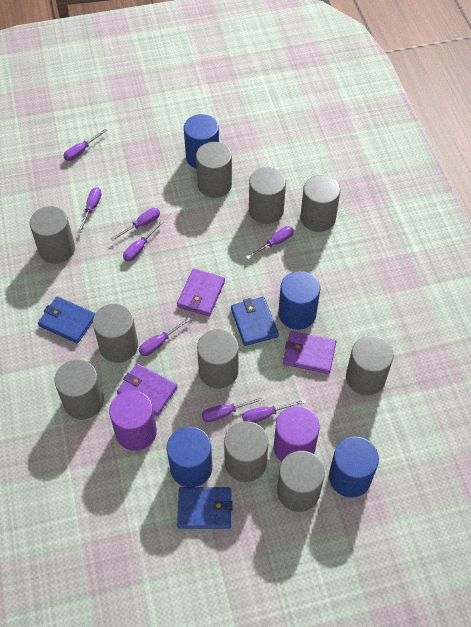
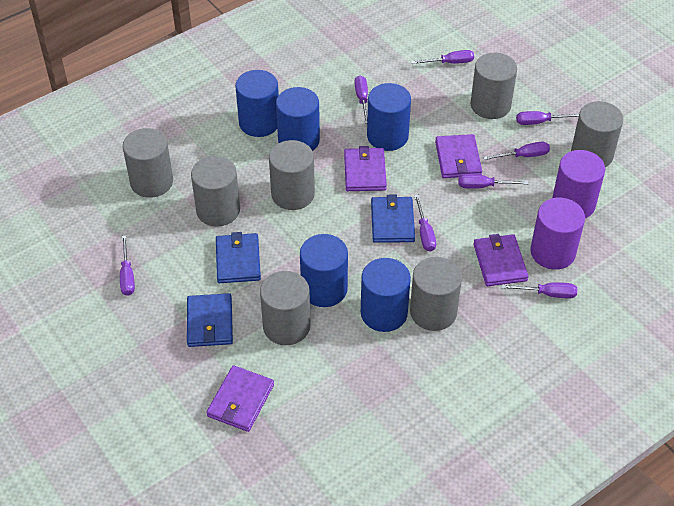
blue cylinder: [167,427,212,487] [184,114,219,169] [278,271,320,330] [329,437,379,498] = 4 -> [235,70,279,137] [276,87,320,151] [300,234,348,307] [361,258,411,332] [367,83,411,151] = 5
grey cylinder: [30,206,75,264] [54,359,104,420] [93,304,138,363] [196,142,232,198] [197,329,239,389] [224,421,269,482] [249,167,286,224] [277,451,325,512] [301,175,340,232] [346,336,393,395] = 10 -> [122,128,173,198] [191,156,240,227] [260,271,311,345] [269,140,315,210] [410,257,462,331] [471,53,517,119] [571,101,623,167] = 7
purple wallet: [117,363,177,416] [177,268,225,316] [283,331,336,374] = 3 -> [206,365,274,432] [344,146,387,191] [435,134,482,178] [473,234,529,286] = 4

